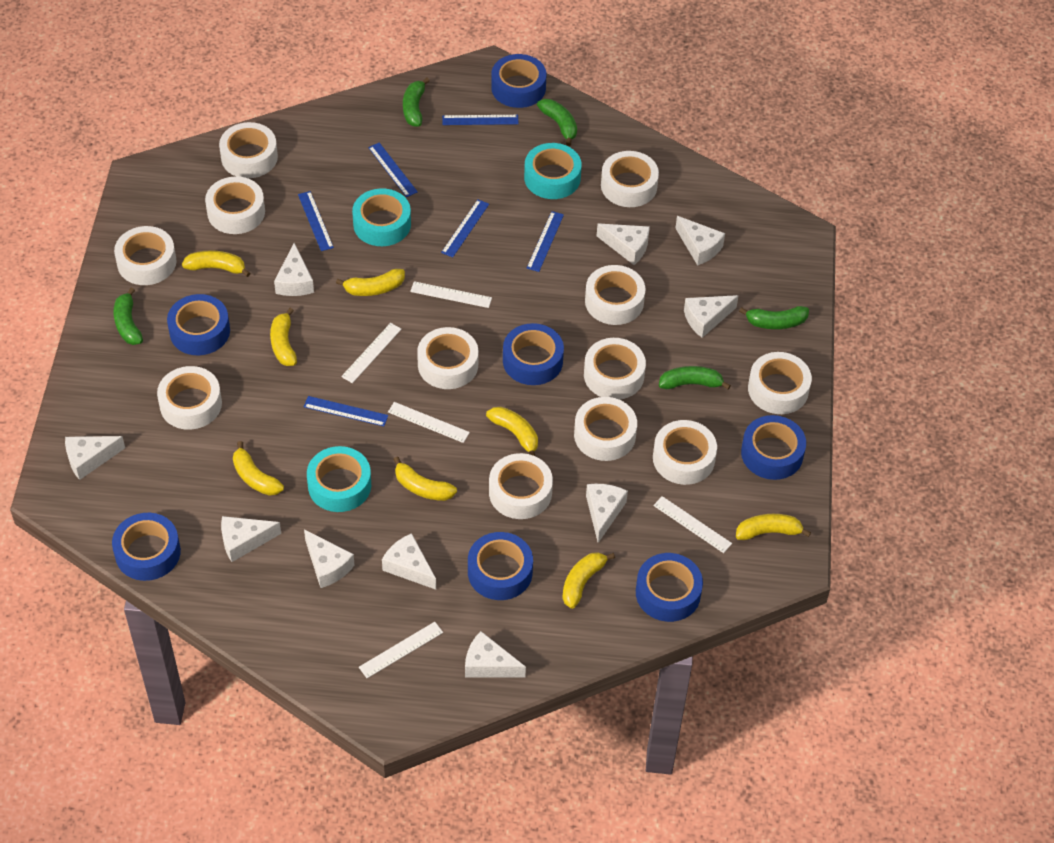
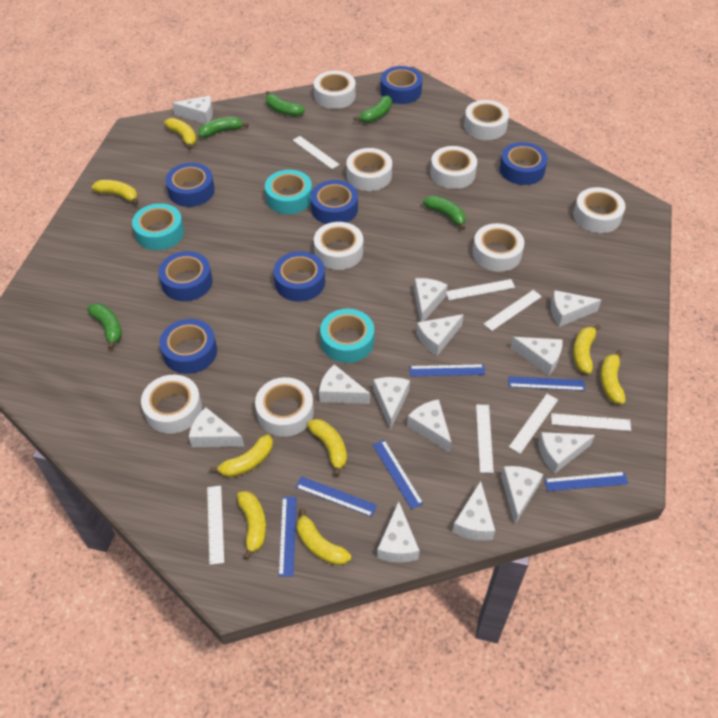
white cheese: [65,436,125,480] [221,516,281,562] [274,243,314,296] [304,529,355,588] [382,533,436,590] [465,631,526,678] [586,484,628,543] [597,224,650,265] [675,216,725,266] [684,295,739,338] = 10 -> [172,96,213,124] [189,407,244,447] [319,364,370,404] [373,377,410,430] [377,501,420,563] [407,399,452,453] [414,278,448,322] [416,314,464,356] [452,481,495,541] [501,466,543,524] [511,337,562,376] [538,432,595,474] [551,290,601,327] = 13
white ruler: [341,323,401,383] [359,622,443,678] [388,402,470,443] [410,281,492,308] [653,496,732,553] = 5 -> [207,486,224,565] [292,136,340,169] [447,279,515,300] [476,404,494,473] [484,290,542,331] [509,394,558,454] [551,413,631,431] = 7
white tape: [114,226,176,285] [157,366,222,430] [205,176,265,234] [219,122,278,178] [417,327,478,389] [489,453,553,519] [574,397,637,461] [584,338,646,400] [585,265,646,325] [601,151,659,207] [653,420,717,485] [748,352,812,414] = 12 -> [141,375,202,434] [255,377,314,437] [314,71,356,109] [314,222,363,270] [346,148,392,191] [430,146,477,189] [464,100,509,140] [473,223,524,272] [573,187,625,233] = 9

